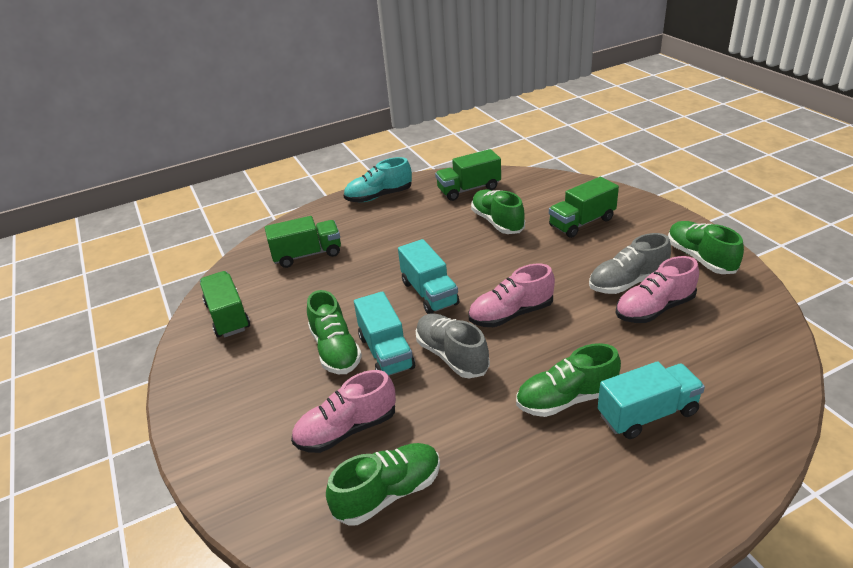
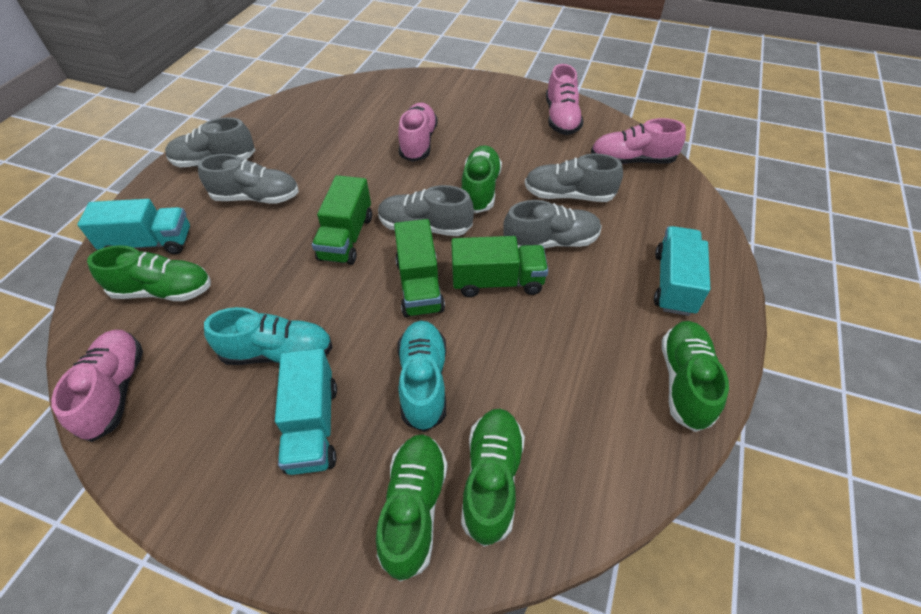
green truck: [200,271,250,337] [265,216,341,268] [435,149,501,201] [549,177,619,238] = 4 -> [312,175,372,265] [394,219,445,317] [451,236,548,297] = 3
grey shoe: [416,313,490,378] [589,233,671,294] = 2 -> [165,117,256,167] [198,154,299,204] [378,185,474,236] [503,200,602,248] [525,154,623,202] = 5
pink shoe: [291,370,396,453] [468,263,555,327] [616,256,699,323] = 3 -> [51,329,143,442] [398,103,438,162] [546,64,583,135] [591,118,686,164] = 4
turquoise shoe: [344,157,412,202] = 1 -> [204,307,333,365] [397,321,446,432] = 2

